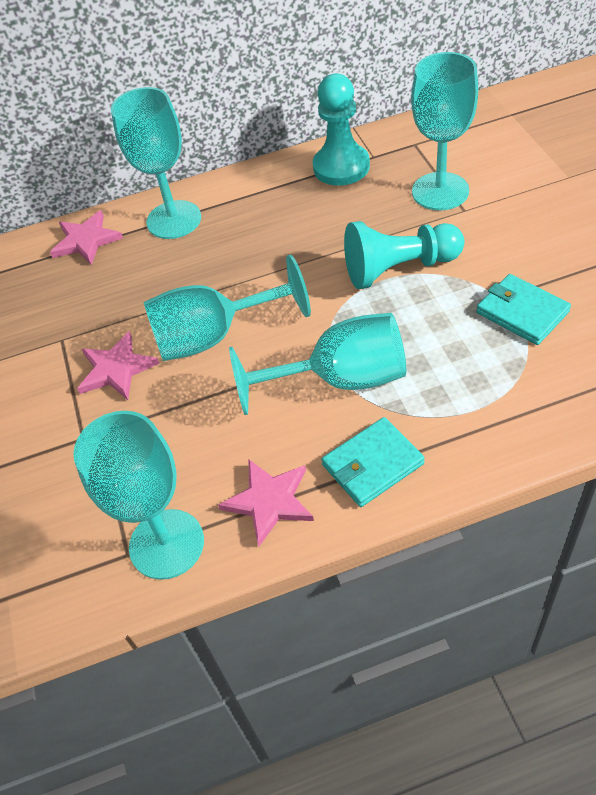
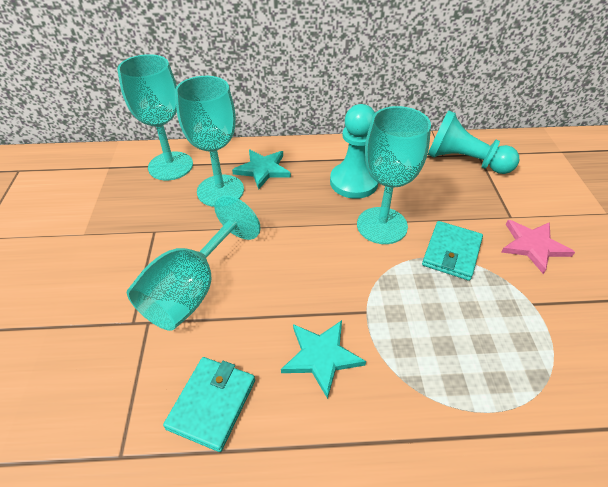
pink star: [50,210,123,265] [77,331,160,400] [218,460,314,546] = 3 -> [501,220,575,274] = 1
turquoise goblet: [73,411,204,580] [111,87,201,239] [143,255,311,361] [229,313,406,415] [411,52,478,211] = 5 -> [117,54,193,180] [127,195,261,331] [175,76,244,207] [357,106,431,244] = 4
turquoise star: none = 0 -> [232,149,291,190] [281,320,366,399] = 2

